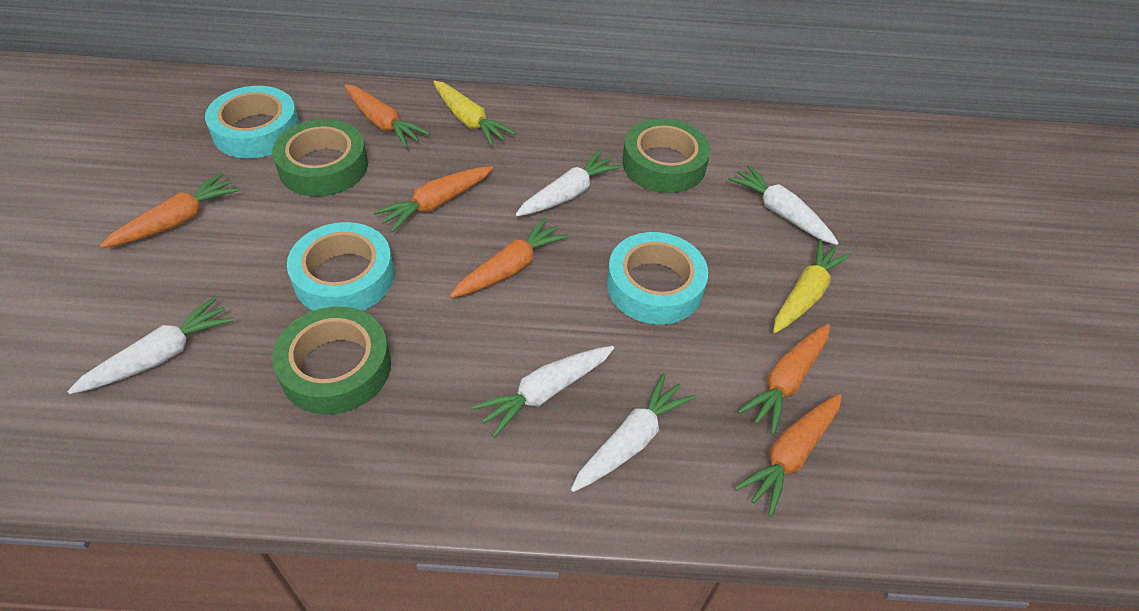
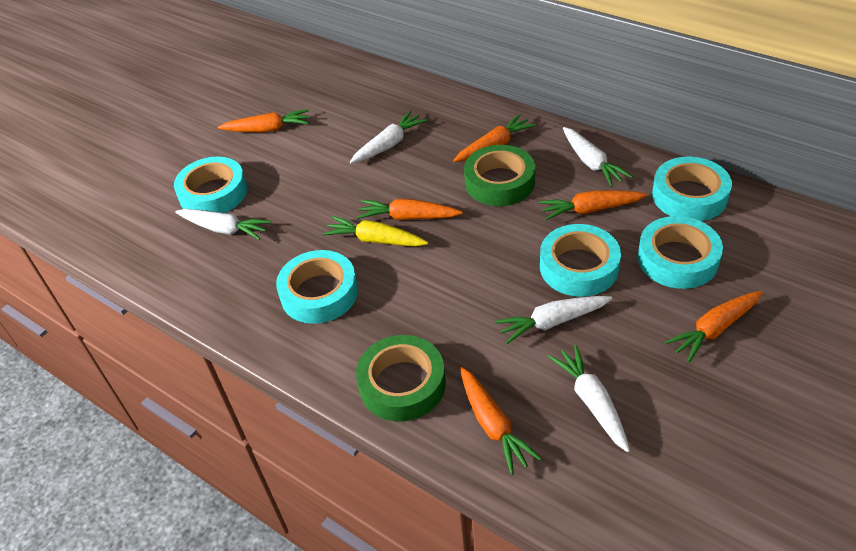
green tape: [272,119,368,197] [272,306,391,414] [622,118,711,193] = 3 -> [356,335,446,422] [464,145,535,206] = 2
turquoise tape: [205,86,300,159] [287,222,394,311] [607,232,708,325] = 3 -> [174,157,247,213] [276,250,358,324] [540,224,621,297] [638,216,723,289] [652,157,732,221] = 5
yellow carrot: [433,80,516,146] [773,239,852,333] = 2 -> [323,216,428,247] = 1

